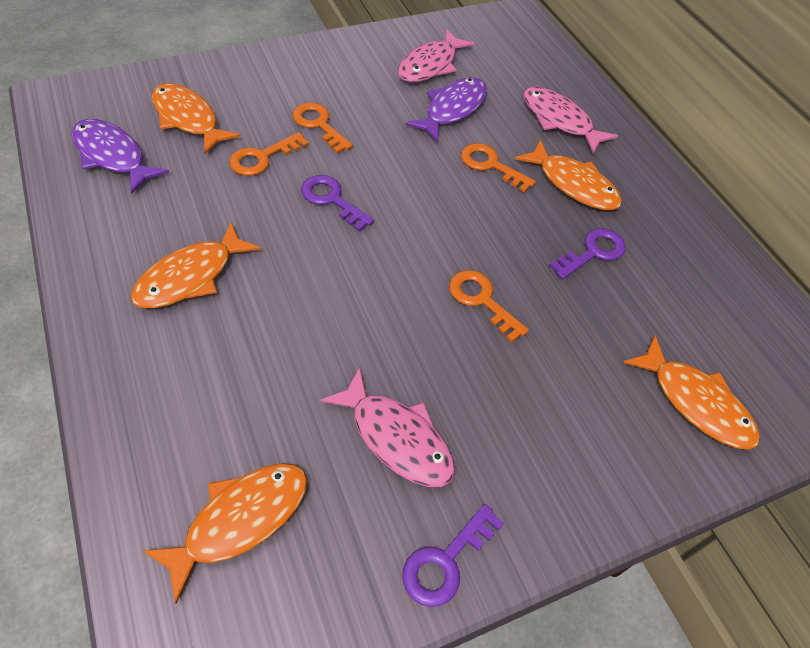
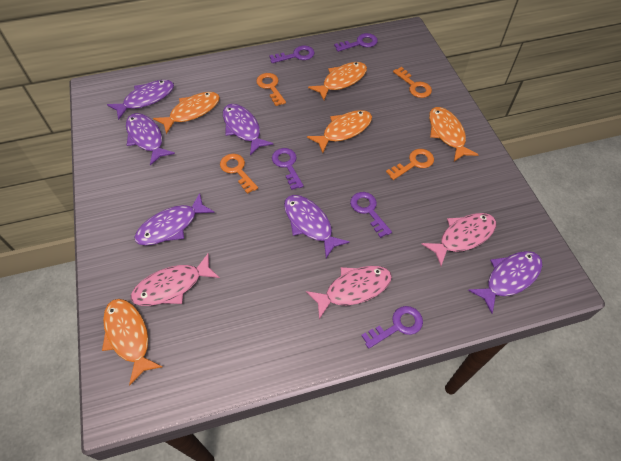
purple fish: [72,119,169,194] [405,77,487,142] = 2 -> [107,80,174,120] [126,113,175,166] [134,193,215,245] [223,104,273,155] [284,195,349,258] [468,251,543,314] = 6
purple key: [301,175,374,232] [402,504,504,607] [549,228,626,279] = 3 -> [269,46,315,63] [272,148,304,190] [334,33,378,52] [350,192,392,238] [361,306,423,349] = 5

